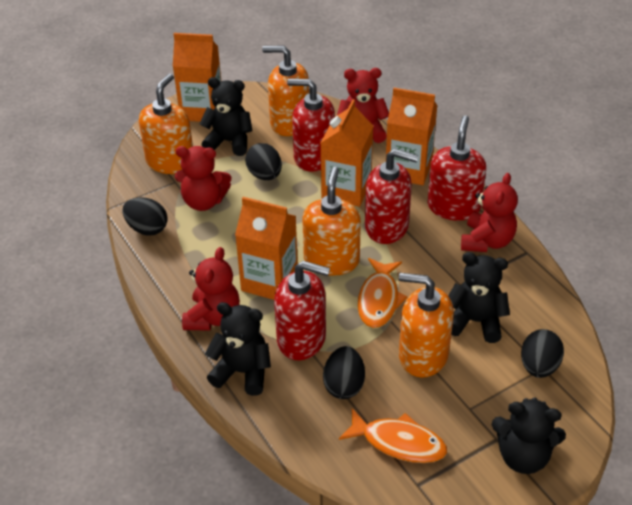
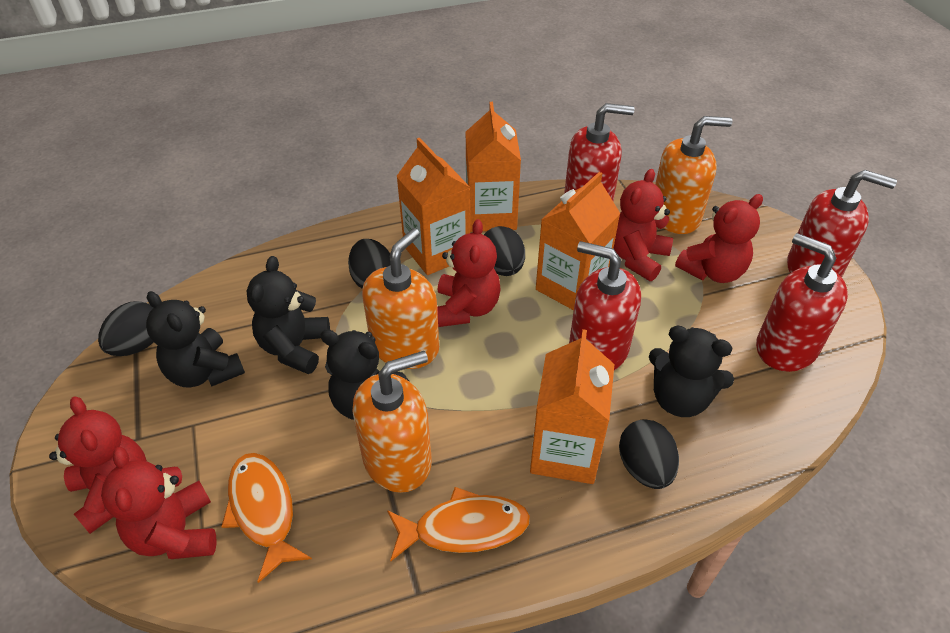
orange soap dispenser: [139,74,193,174] [262,46,309,136] [302,167,361,276] [399,273,454,378] = 4 -> [353,351,432,493] [362,228,439,369] [655,116,733,234] = 3
red teddy bear: [175,146,231,211] [182,247,240,330] [337,68,389,143] [461,173,518,252] = 4 -> [49,396,147,534] [101,447,217,559] [437,219,501,327] [613,169,673,281] [675,194,763,283] = 5

